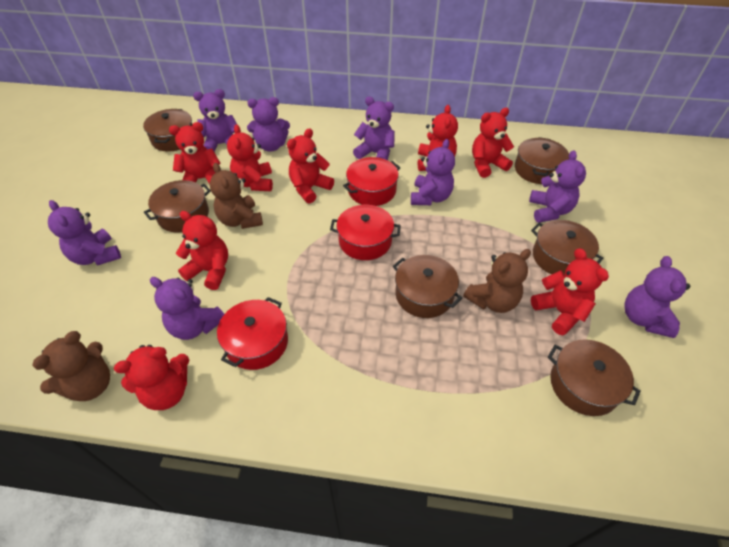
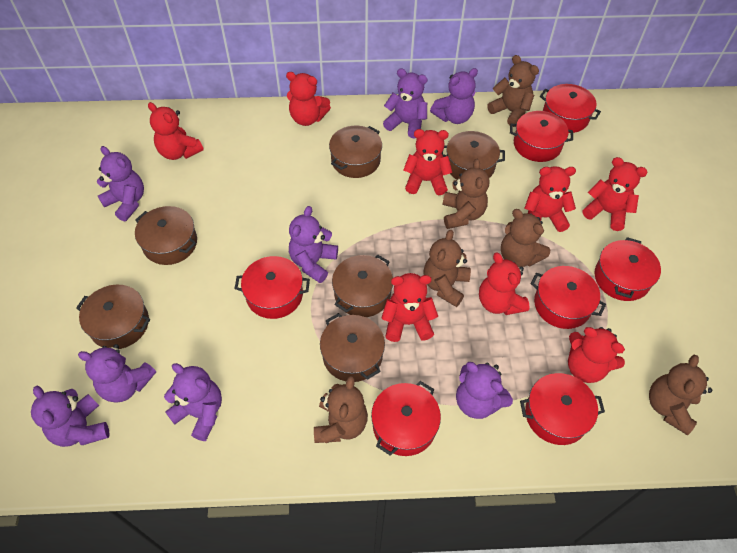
brown teddy bear: [32,331,110,401] [210,163,263,229] [463,249,531,313] = 3 -> [314,376,368,443] [423,230,471,307] [442,159,489,229] [487,55,539,127] [501,209,550,267] [649,355,712,435] = 6
red pot: [217,297,288,370] [330,205,401,260] [343,157,400,206] = 3 -> [234,256,310,319] [371,381,441,456] [510,111,573,162] [520,373,605,445] [531,266,606,329] [540,84,601,133] [595,237,661,301] = 7

